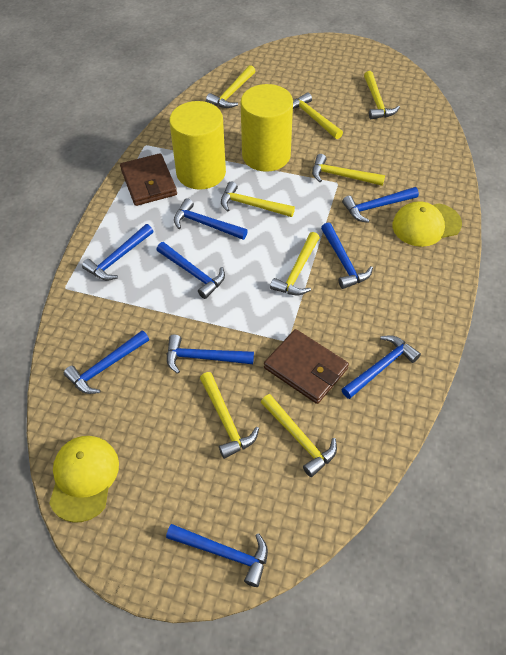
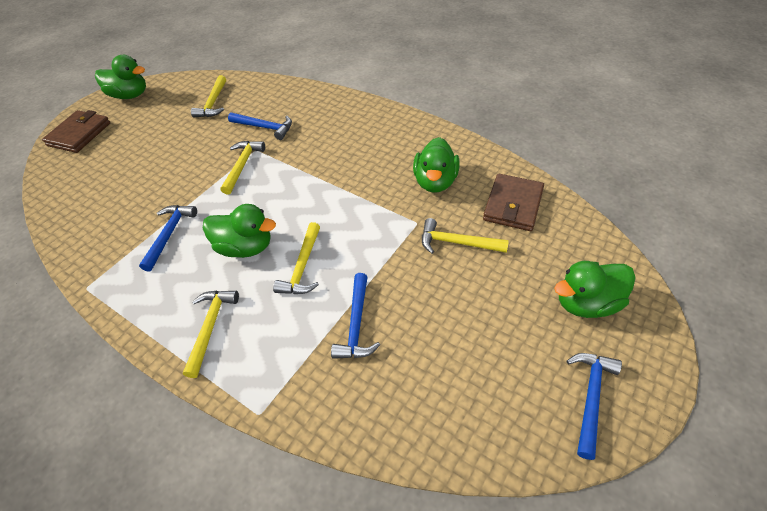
blue hammer: [64,330,149,394] [82,224,153,280] [157,242,225,299] [166,524,268,587] [167,334,254,374] [174,198,248,240] [321,222,373,289] [341,335,421,399] [342,187,419,223] = 9 -> [139,205,197,272] [228,112,292,140] [331,273,380,359] [567,353,622,460] = 4
green duck: none = 0 -> [95,55,146,99] [202,204,276,258] [413,137,460,193] [554,261,635,318] = 4
yellow cap: [49,436,119,523] [392,201,462,247] = 2 -> none = 0
yellow cylinder: [169,101,226,190] [241,84,293,172] = 2 -> none = 0
yellow hammer: [200,372,259,459] [206,65,255,108] [221,182,295,217] [261,394,337,477] [270,232,320,295] [293,92,343,139] [312,154,385,186] [364,71,400,119] = 8 -> [183,291,239,378] [191,75,226,117] [220,141,265,195] [273,222,320,294] [422,218,509,254] = 5

